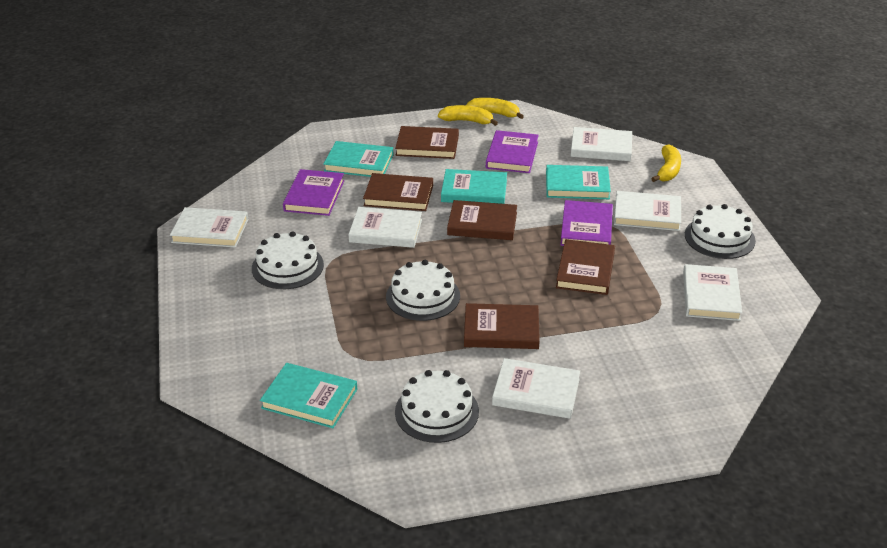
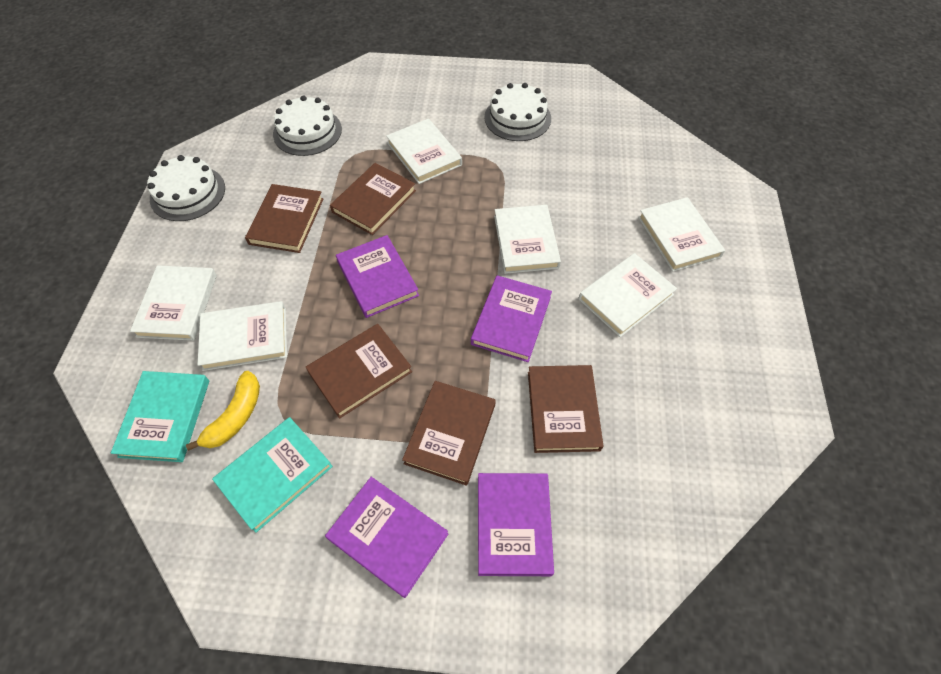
purple book: [283,169,344,216] [486,130,539,173] [560,200,613,246] = 3 -> [325,477,448,598] [336,235,419,318] [471,275,552,362] [478,473,554,576] = 4
turquoise book: [260,363,357,428] [324,141,394,177] [441,169,507,204] [546,165,611,199] = 4 -> [111,371,209,462] [212,417,333,533] = 2
white cake: [252,231,324,289] [386,260,460,321] [395,370,479,443] [685,204,756,259] = 4 -> [147,155,225,221] [273,95,342,156] [484,83,551,141] = 3
yellow banana: [438,105,498,126] [466,98,524,119] [651,144,681,182] = 3 -> [186,371,260,451] = 1

